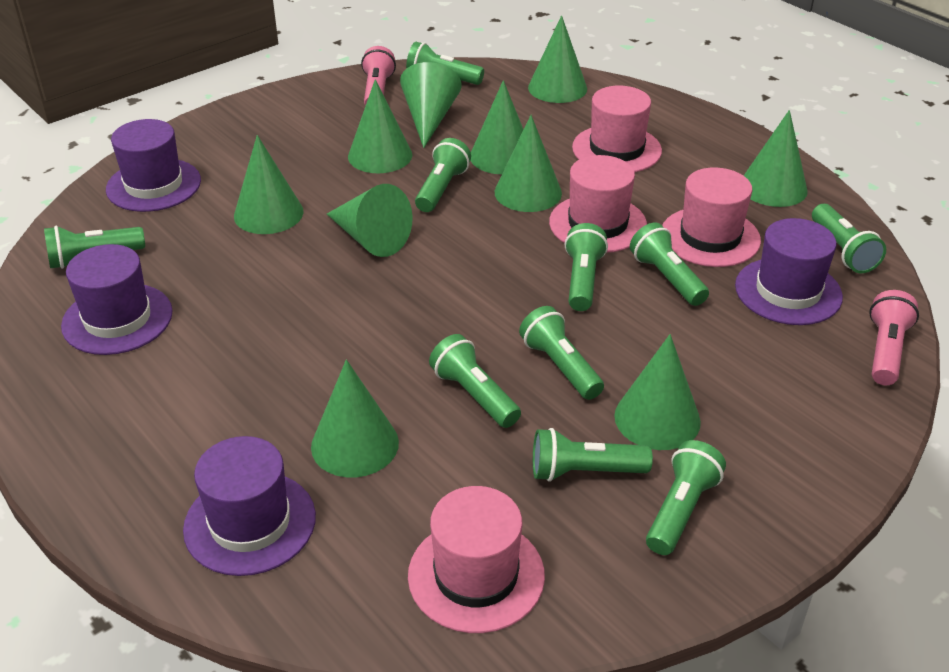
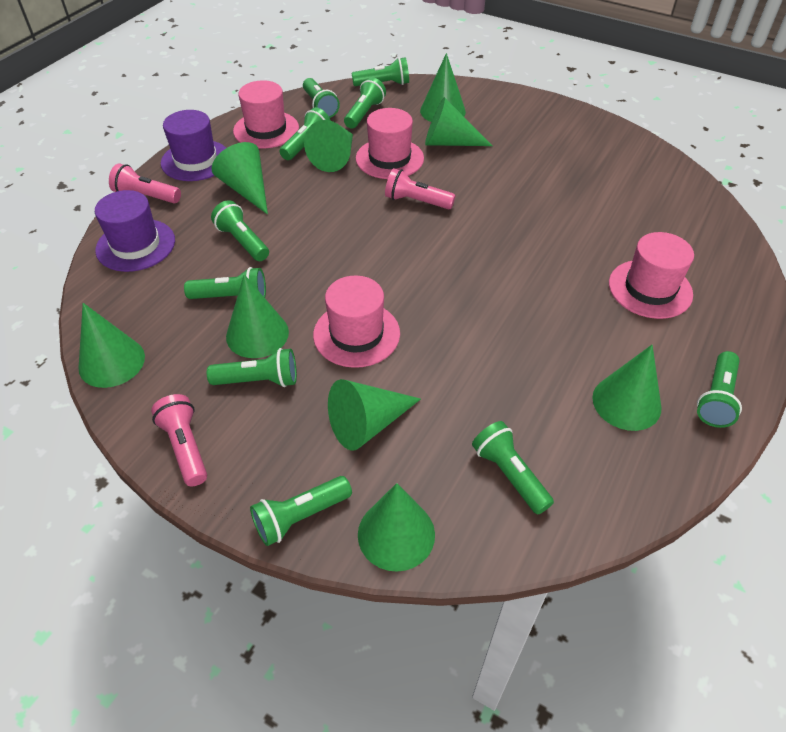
green cone: [234,135,303,234] [311,360,399,477] [327,184,413,257] [348,79,412,173] [400,62,462,148] [470,80,524,174] [495,115,562,212] [528,15,587,103] [614,334,701,450] [744,110,808,207] = 10 -> [78,303,145,388] [211,142,268,215] [226,274,289,358] [304,120,353,172] [328,379,421,451] [358,483,435,572] [420,53,466,122] [425,97,493,146] [593,345,661,431] = 9
pink flashlight: [361,46,396,106] [869,290,919,385] = 2 -> [109,163,181,203] [151,394,207,486] [385,168,456,210] = 3
purple hat: [61,244,173,355] [106,119,201,212] [183,436,316,576] [735,218,843,325] = 4 -> [95,190,175,272] [161,110,226,181] = 2

